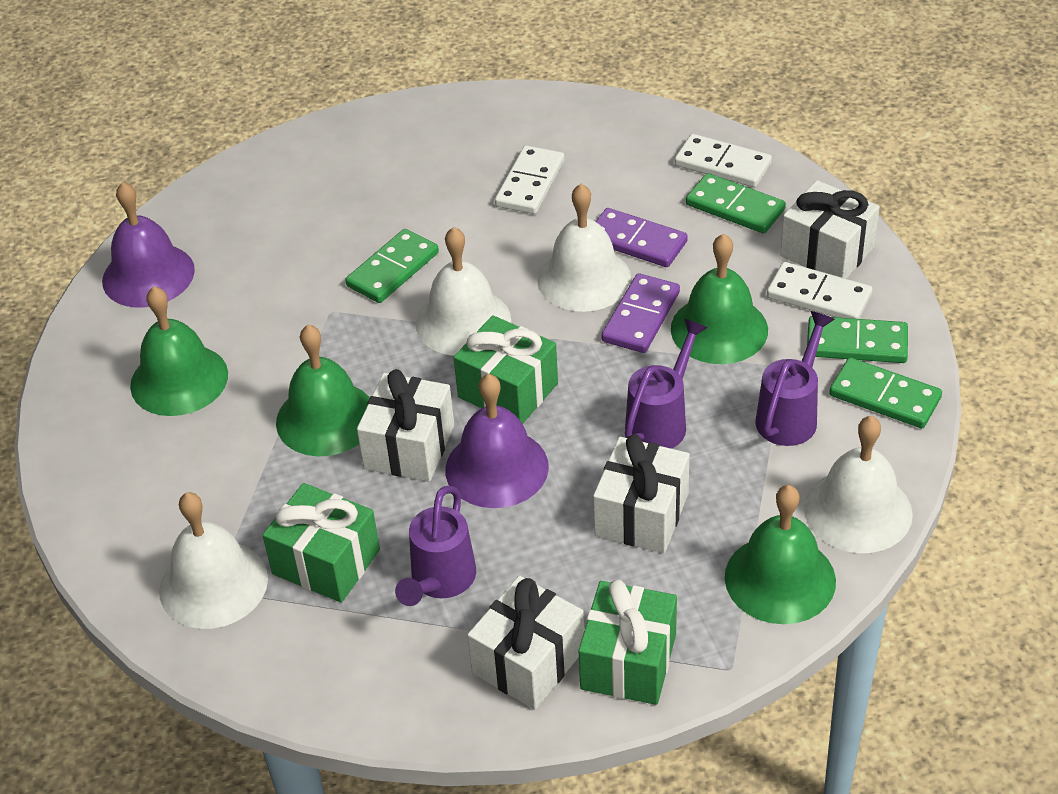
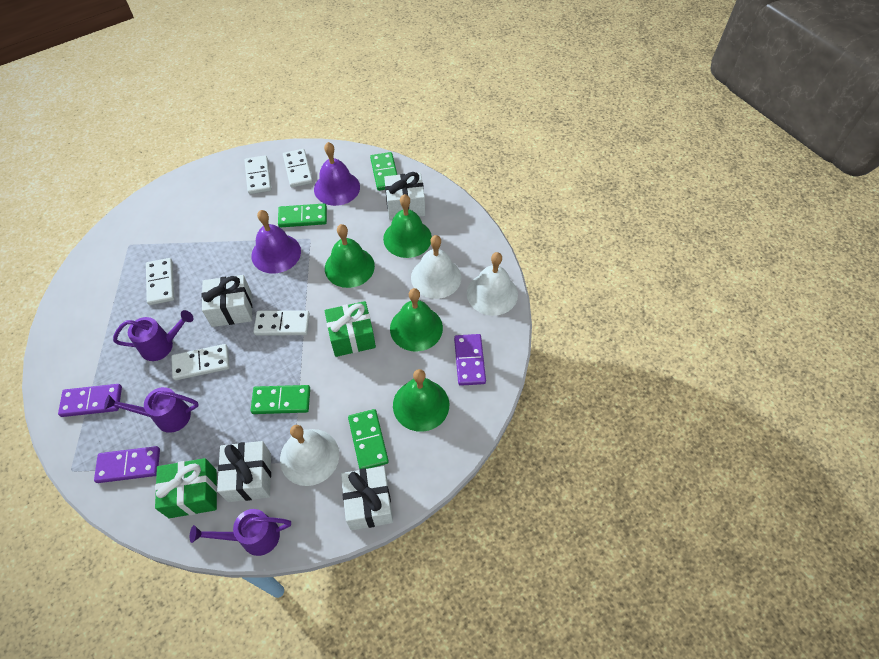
green gift: [263,483,380,603] [454,315,558,424] [578,579,677,705] = 3 -> [155,458,217,518] [325,301,376,357] = 2
purple domino: [595,208,688,267] [602,273,680,353] = 2 -> [58,384,122,417] [94,446,160,483] [454,334,486,386] = 3
white bell: [159,492,268,629] [416,227,511,356] [537,184,631,312] [804,416,913,553] = 4 -> [280,425,339,486] [411,235,461,299] [467,252,518,316] = 3
white domino: [495,145,565,214] [674,134,772,187] [767,262,872,319] = 3 -> [146,258,174,305] [171,344,230,380] [244,155,271,194] [253,311,310,335] [283,149,313,188] = 5

